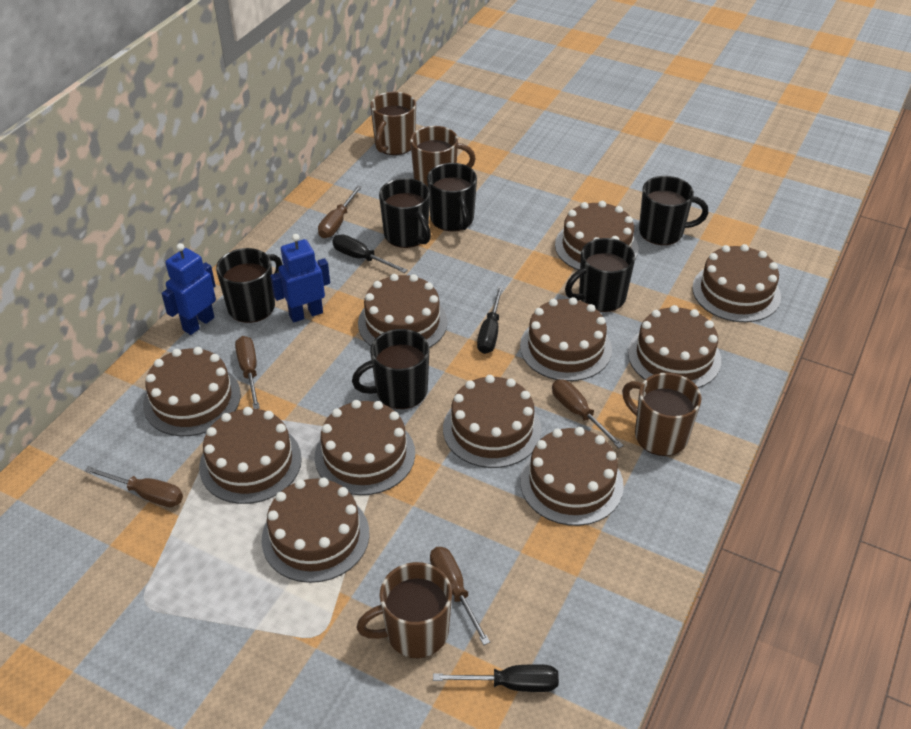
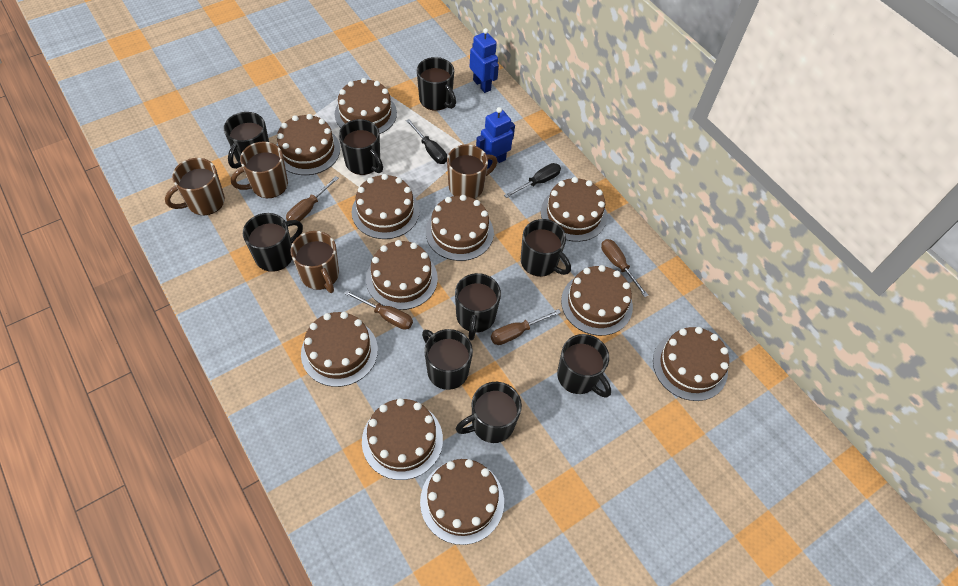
black mug: [216,248,282,323] [352,329,430,409] [379,178,431,248] [427,163,477,231] [565,238,635,312] [639,176,708,245] = 6 -> [224,112,269,169] [243,213,303,272] [339,119,383,175] [417,57,456,111] [422,329,473,390] [455,273,501,341] [456,382,522,443] [521,219,571,277] [557,334,611,398] = 9
black screwdriver: [332,234,407,273] [433,664,559,692] [477,286,504,354] = 3 -> [406,119,447,164] [504,163,561,198] = 2
brown screwdriver: [85,466,183,507] [235,336,260,409] [318,185,362,238] [430,547,490,645] [552,380,624,448] = 5 -> [286,176,339,221] [344,290,413,330] [491,309,561,345] [601,239,648,297] = 4

